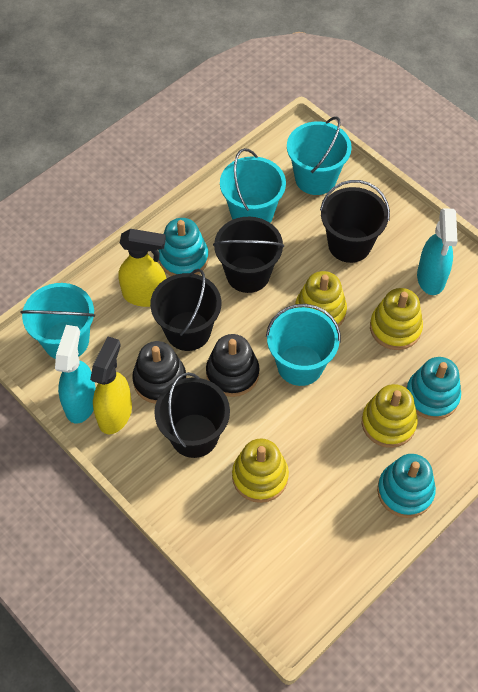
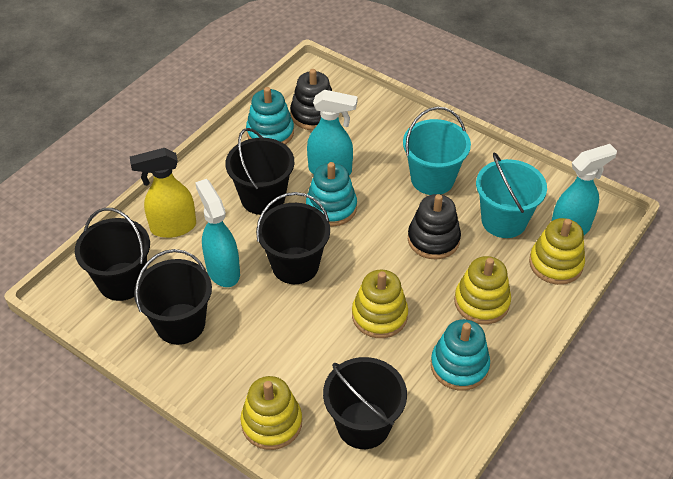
black bucket: [150,269,221,351] [154,372,230,458] [213,217,284,293] [320,180,390,263] = 4 -> [75,208,150,301] [134,249,212,345] [225,128,294,215] [256,192,330,284] [323,357,407,449] = 5
turquoise bucket: [20,283,95,359] [220,148,286,223] [266,304,341,386] [287,117,352,195] = 4 -> [403,107,471,195] [476,152,547,238] = 2
turquoise spray bottle: [55,325,96,423] [417,208,457,295] = 2 -> [195,179,240,287] [307,90,358,175] [552,144,617,235] = 3
yellow spray bottle: [90,336,132,434] [119,229,166,307] = 2 -> [130,148,196,238] = 1

